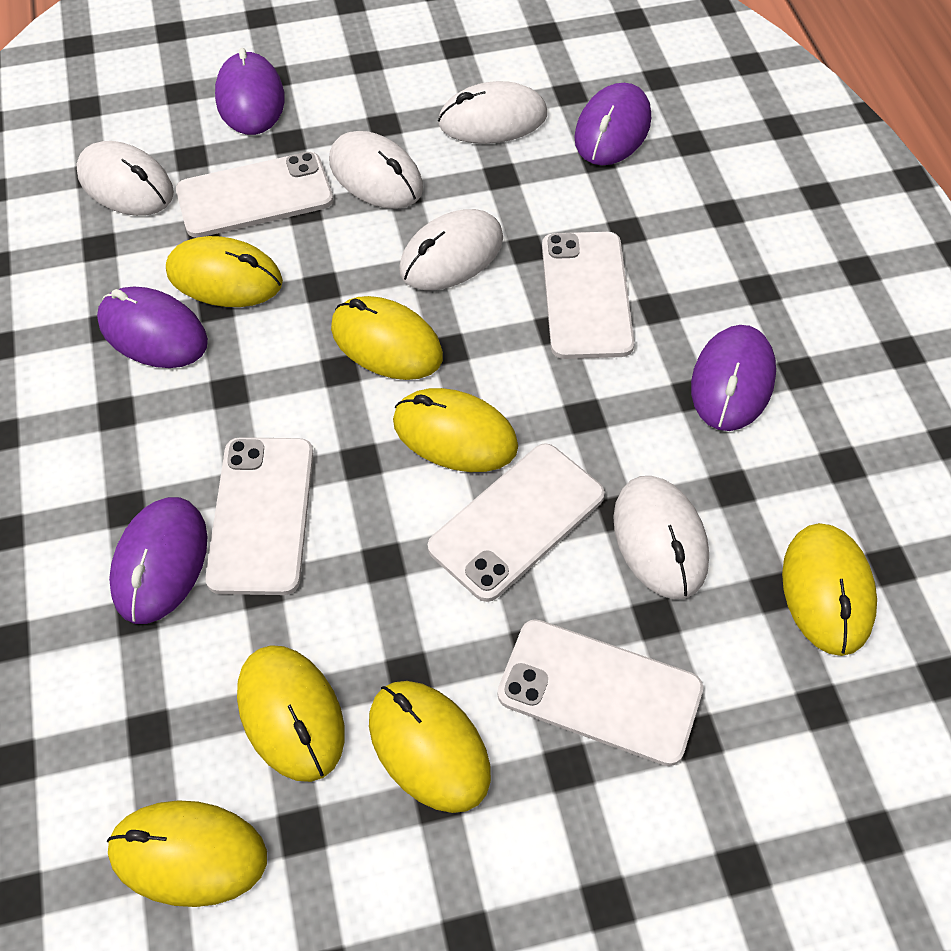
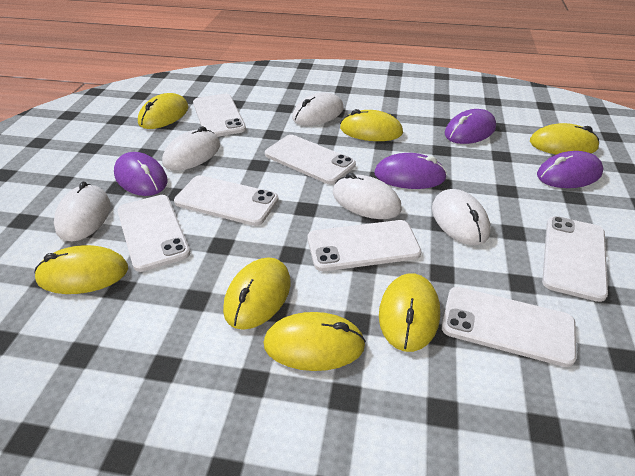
purple mouse: [97,287,208,368] [109,497,207,624] [215,48,285,135] [574,83,651,165] [691,325,776,431] = 5 -> [114,152,168,196] [374,153,447,189] [445,109,496,144] [537,151,604,188] = 4
white phone: [176,152,333,238] [205,437,314,595] [428,443,605,602] [497,619,703,766] [542,232,634,359] = 5 -> [117,195,190,272] [174,175,278,226] [193,94,246,137] [265,135,356,184] [308,220,422,271] [442,287,577,367] [542,216,608,302] = 7

